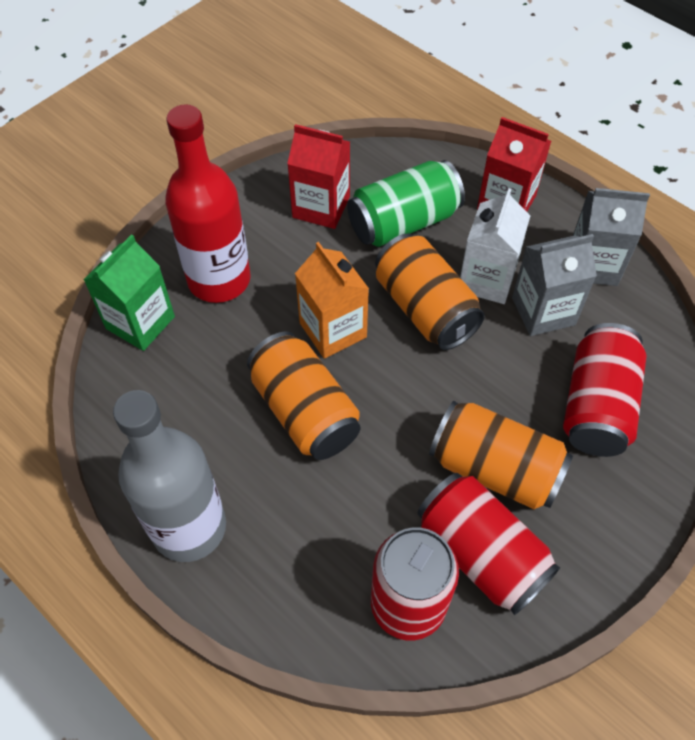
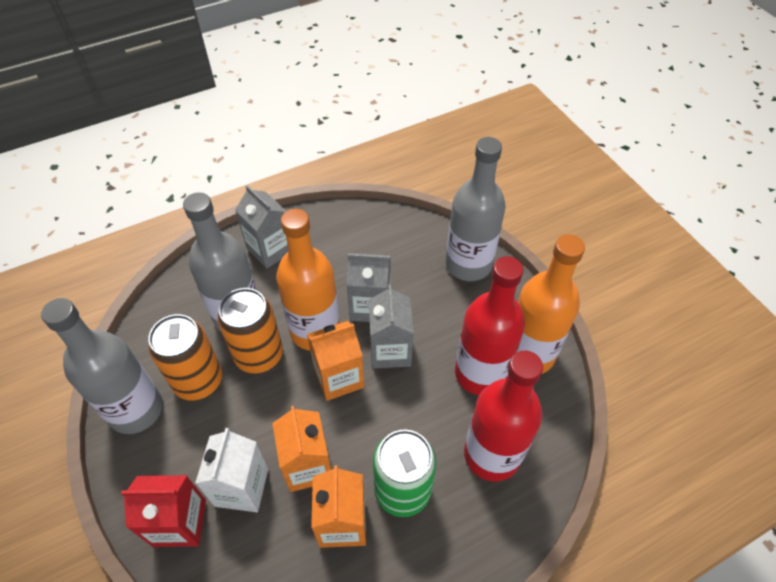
green carton: [83,234,175,351] = 1 -> none = 0
grey bottle: [113,390,226,562] = 1 -> [41,298,163,434] [183,192,257,332] [445,137,506,281] = 3
grey carton: [512,234,597,336] [573,188,650,286] = 2 -> [235,185,288,269] [347,253,391,322] [369,285,414,369] = 3
orange bottle: none = 0 -> [276,209,340,351] [517,234,585,374] = 2
orange can: [247,332,361,460] [375,233,485,350] [429,401,573,509] = 3 -> [148,314,222,400] [217,288,283,374] = 2
orange carton: [295,242,369,359] = 1 -> [272,406,331,492] [307,321,364,401] [311,466,366,548] = 3
red bottle: [165,104,251,303] = 1 -> [455,256,525,395] [464,351,543,482] = 2
red can: [371,527,459,640] [417,473,560,615] [563,323,647,457] = 3 -> none = 0
red carton: [287,124,350,229] [477,117,551,212] = 2 -> [121,475,206,547] = 1

